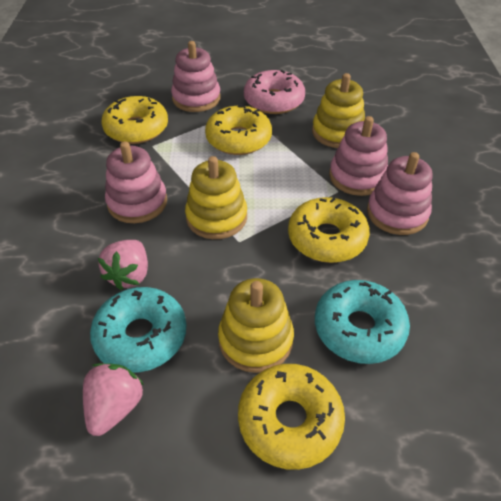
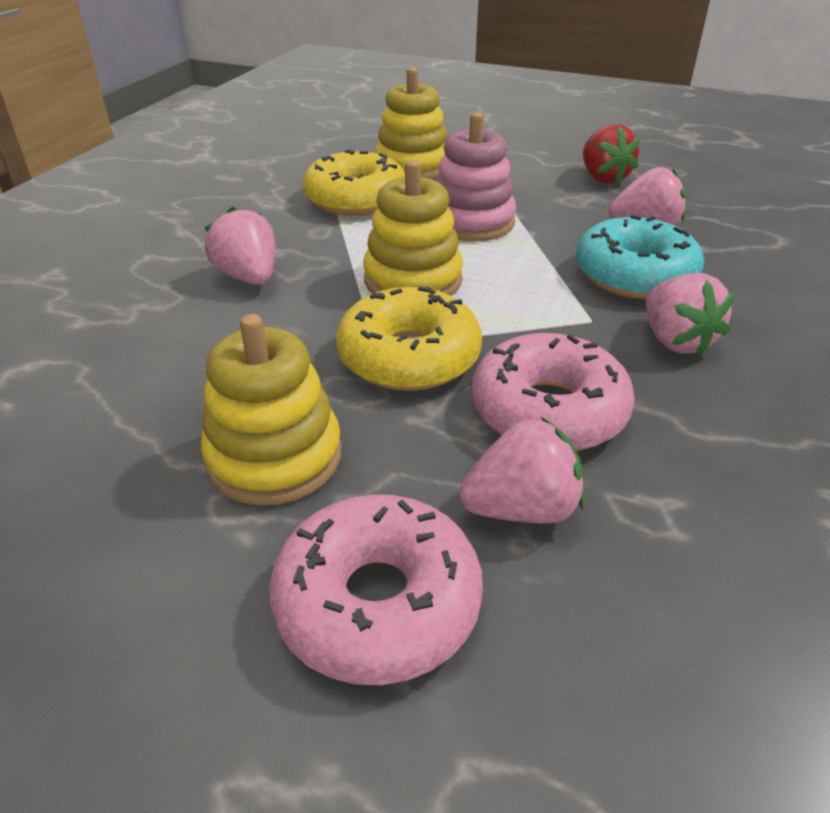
pink donut: [244,70,305,114] = 1 -> [269,494,483,685] [472,333,635,451] = 2
pink stacking toy: [105,142,167,223] [171,41,221,112] [329,116,388,196] [367,152,433,235] = 4 -> [435,112,516,242] = 1
pink strawberry: [83,363,145,436] [98,240,148,290] = 2 -> [205,207,275,285] [459,417,585,524] [609,167,686,226] [646,273,734,356] = 4
red strawberry: none = 0 -> [583,124,640,184] = 1
turquoise donut: [90,287,186,373] [315,280,410,364] = 2 -> [576,215,704,299] = 1
yellow donut: [101,96,168,144] [205,105,272,155] [238,364,345,470] [288,197,370,263] = 4 -> [303,149,405,216] [336,286,482,391] = 2

